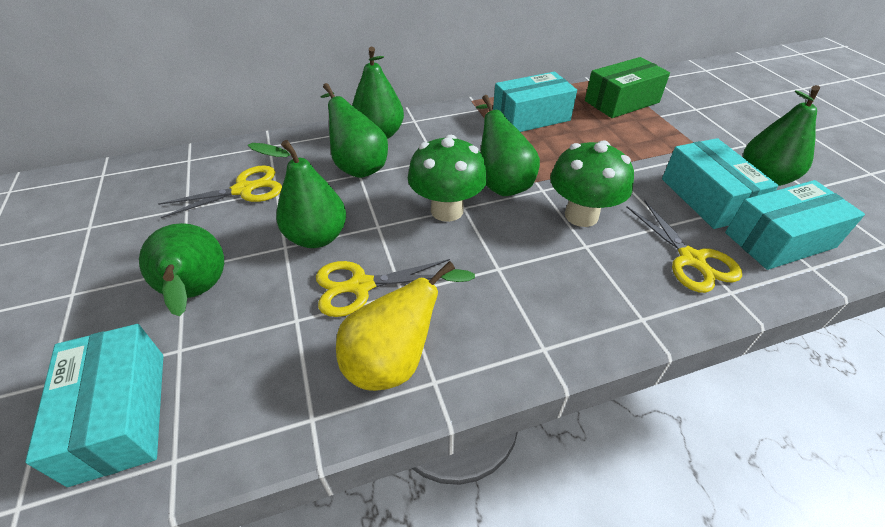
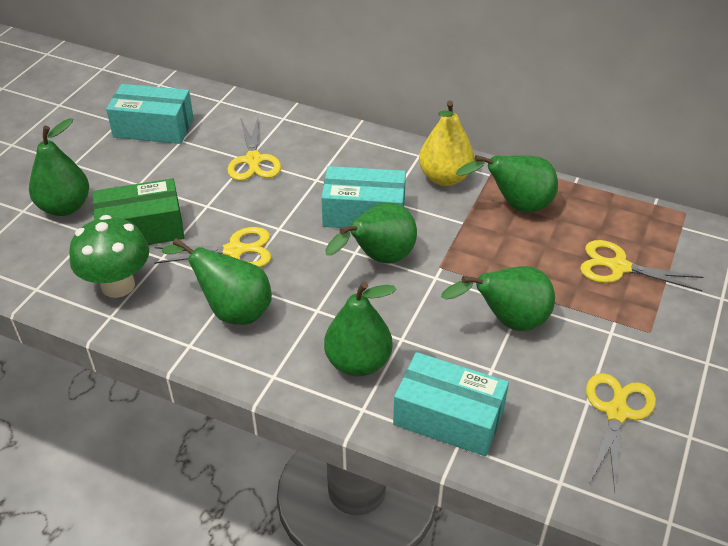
green mushroom: [408,135,487,222] [550,140,634,227] = 2 -> [69,215,149,298] = 1
turquoise box: [25,324,163,487] [493,72,577,132] [662,138,779,229] [725,180,865,270] = 4 -> [106,84,194,144] [321,166,406,228] [393,352,509,457] = 3
yellow scissors: [158,165,282,218] [316,259,450,317] [627,200,742,293] = 3 -> [154,227,271,268] [227,118,281,181] [580,240,704,291] [586,373,656,491] = 4

